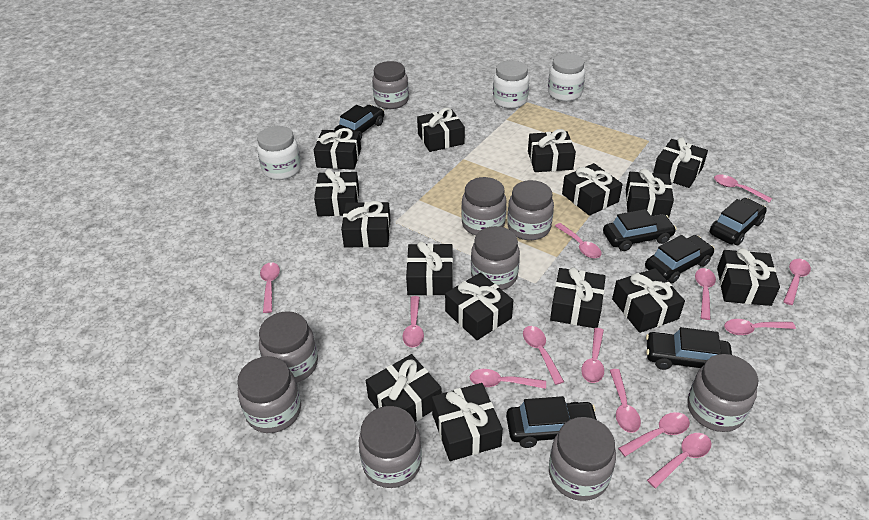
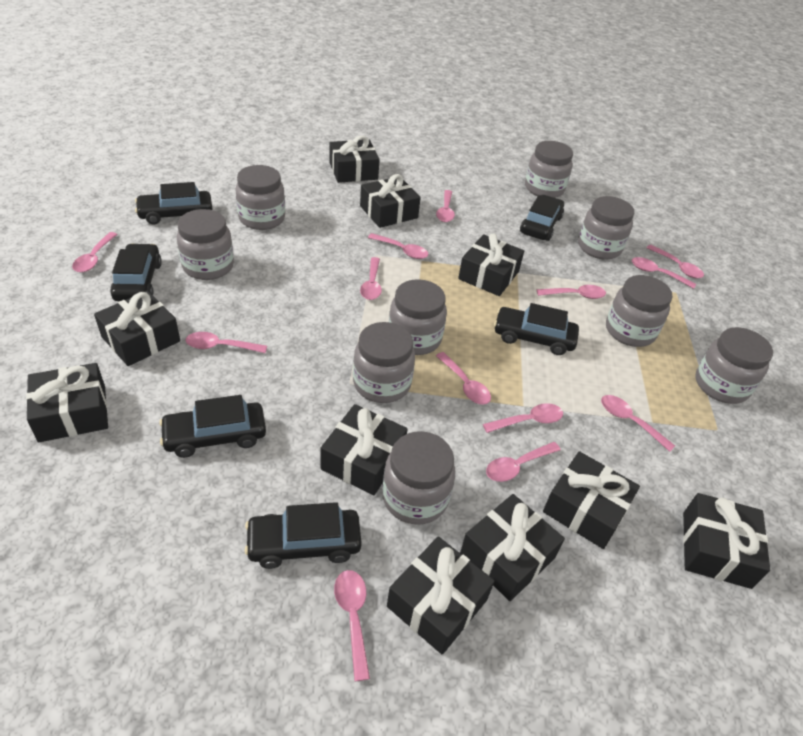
black gift: [314,128,361,170] [314,169,359,216] [341,201,390,248] [366,354,442,422] [406,241,453,296] [417,107,465,152] [432,383,503,461] [445,273,513,340] [528,129,576,172] [550,267,606,328] [562,163,623,216] [612,268,685,333] [626,169,674,218] [653,137,708,188] [717,248,780,306] = 15 -> [26,363,108,442] [94,291,180,366] [321,404,407,495] [329,136,380,183] [360,174,421,228] [387,536,495,655] [458,234,524,296] [460,494,565,601] [543,451,640,549] [683,493,770,589] = 10
white jar: [257,126,301,180] [493,60,529,109] [548,54,585,101] = 3 -> none = 0

